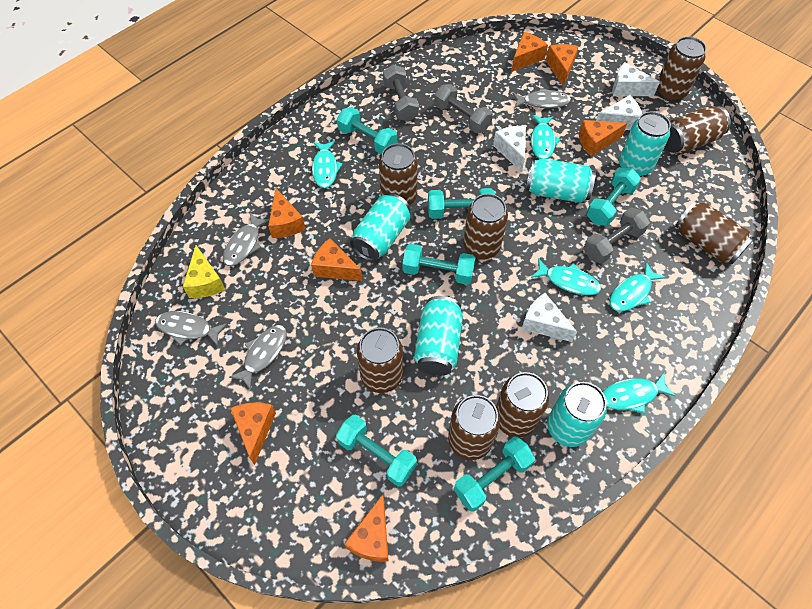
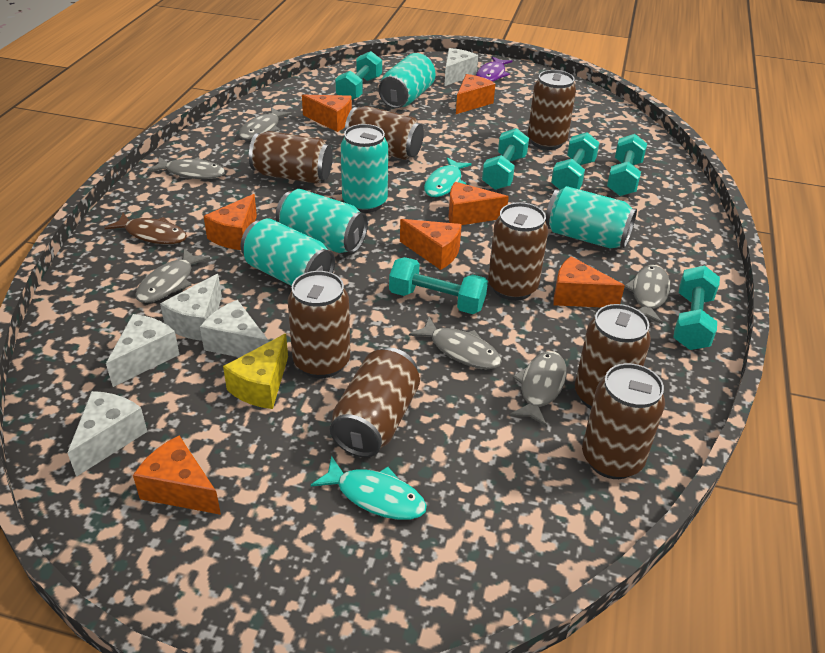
brown fish: none = 0 -> [105,213,187,244] = 1
grey dumbbell: [383,65,419,122] [434,84,493,133] [583,208,650,264] = 3 -> none = 0
grey fish: [155,311,227,346] [223,213,269,266] [229,325,287,390] [512,87,571,108] = 4 -> [135,249,210,303] [147,157,225,179] [238,107,292,140] [409,317,502,369] [509,351,567,427] [625,265,670,324] = 6
purple fish: none = 0 -> [476,56,512,82] = 1
turquoise fish: [312,141,343,188] [531,115,561,159] [531,258,601,295] [602,372,676,414] [609,262,666,311] = 5 -> [311,456,427,520] [424,157,472,197] = 2
white cheese: [493,126,526,172] [521,293,577,342] [596,95,642,130] [612,62,660,96] = 4 -> [67,391,148,477] [106,314,180,387] [160,274,222,341] [200,300,269,357] [444,48,478,86] = 5

